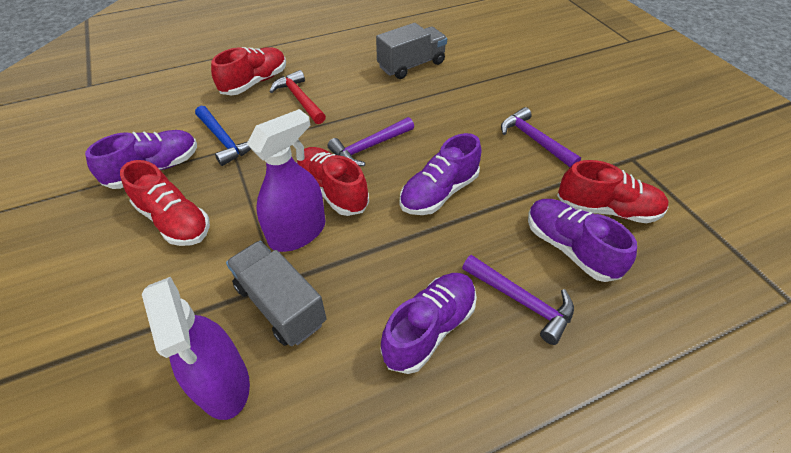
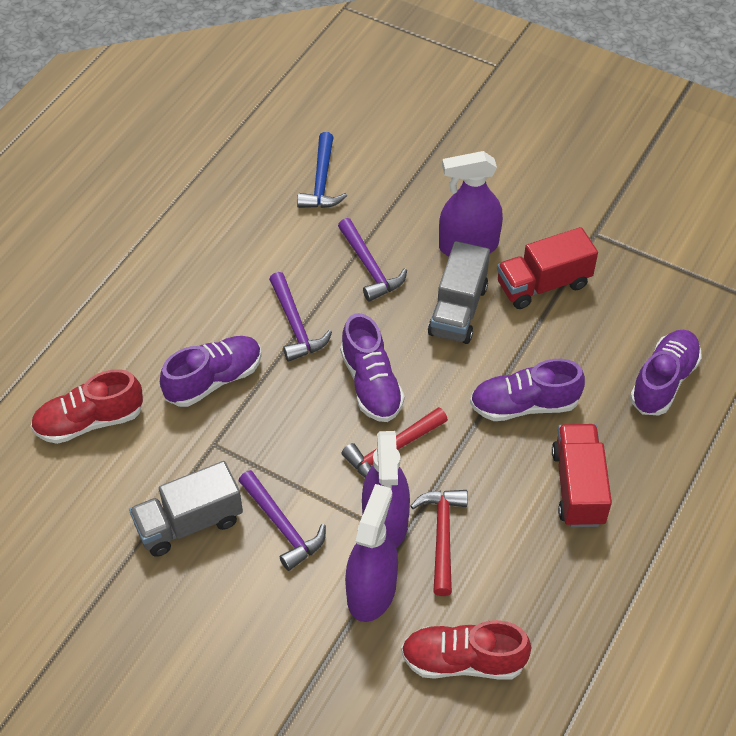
purple spray bottle: [142,277,250,420] [247,109,325,252] = 2 -> [345,484,398,622] [362,431,410,548] [439,151,503,256] = 3
red hammer: [269,70,326,124] = 1 -> [341,407,448,478] [411,490,468,596] = 2
red shoe: [120,160,210,246] [211,47,286,95] [297,147,369,216] [557,160,668,223] = 4 -> [31,369,143,444] [401,620,532,680] = 2
red truck: none = 0 -> [497,227,598,309] [552,424,612,527] = 2

